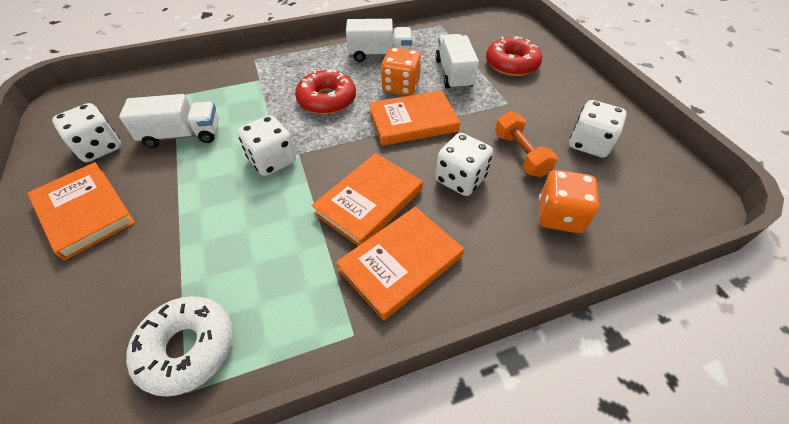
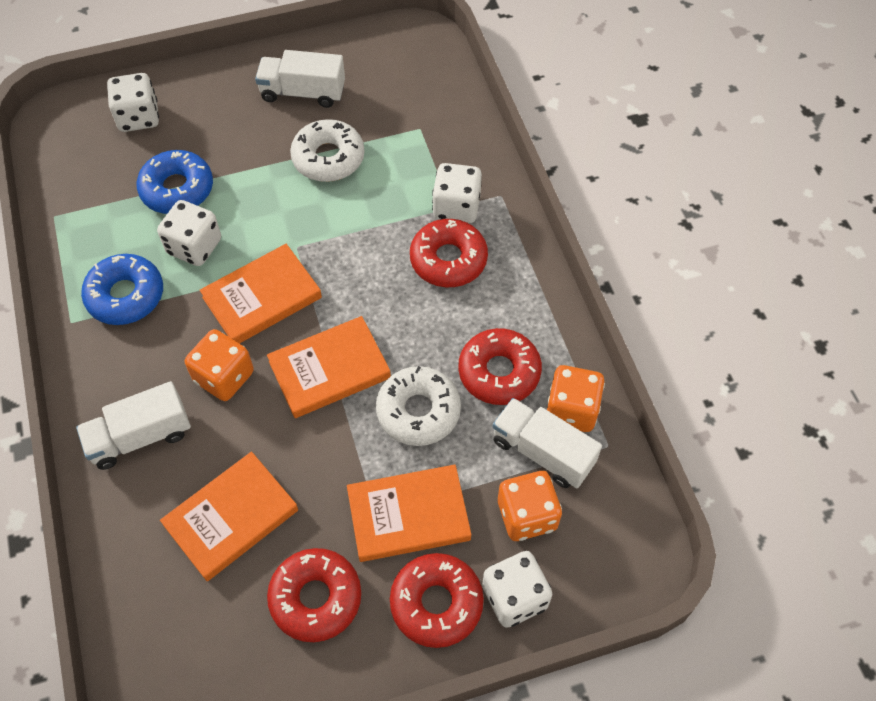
blue donut: none = 0 -> [81,254,163,325] [137,150,213,214] = 2
orange dice: [381,47,421,96] [539,170,599,233] = 2 -> [185,329,254,401] [498,471,562,541] [547,365,605,432] = 3
orange dumbbell: [495,111,558,177] = 1 -> none = 0
red donut: [295,70,356,115] [486,36,542,76] = 2 -> [267,548,361,642] [390,553,484,648] [410,219,488,287] [458,328,542,405] = 4
white donut: [126,296,233,397] = 1 -> [290,119,365,182] [376,366,461,446] = 2

